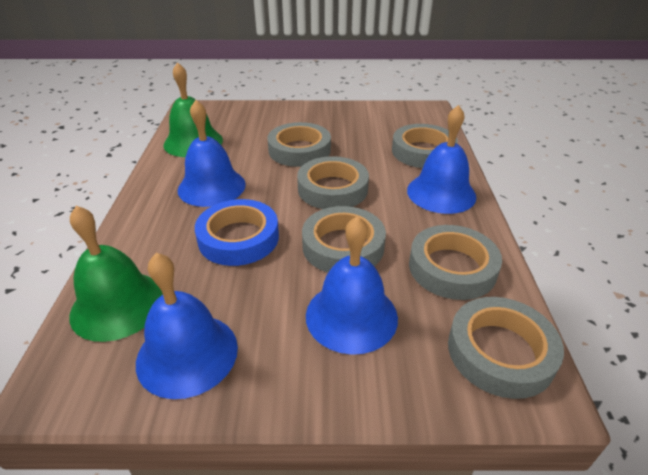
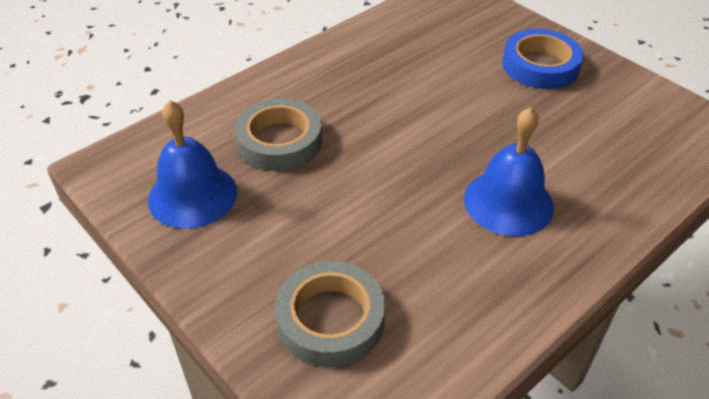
blue bell: [136,253,238,399] [178,100,246,207] [306,216,398,355] [407,105,477,214] = 4 -> [148,100,237,229] [464,107,554,236] = 2
green bell: [69,206,163,342] [163,62,223,157] = 2 -> none = 0
grey tape: [267,122,331,167] [297,156,369,209] [302,206,386,273] [392,124,458,168] [409,225,502,300] [448,297,564,399] = 6 -> [235,98,322,171] [275,261,385,367] = 2

